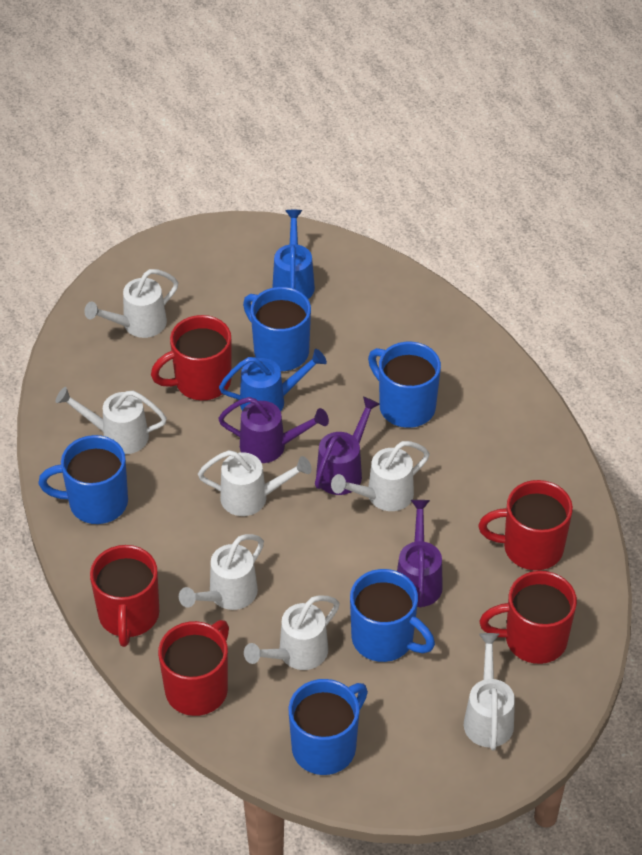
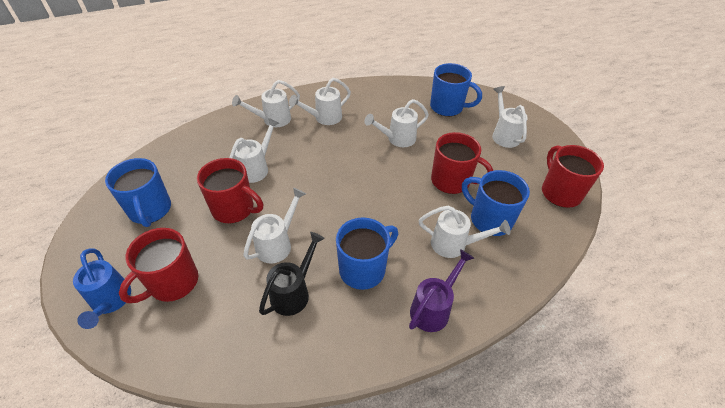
black watering can: none = 0 -> [259,232,325,316] = 1
blue mug: [39,435,128,524] [243,287,311,372] [288,679,368,775] [350,569,435,662] [368,342,441,428] = 5 -> [105,158,171,227] [336,218,398,290] [430,63,482,116] [462,170,530,236] = 4
blue watering can: [219,349,327,411] [272,210,315,299] = 2 -> [73,249,131,329] = 1
purple watering can: [218,397,329,463] [315,396,380,495] [397,500,443,607] = 3 -> [409,249,474,332] = 1
red mug: [90,545,159,647] [151,315,231,401] [158,620,229,716] [478,480,573,570] [480,571,577,664] = 5 -> [119,228,198,303] [197,158,263,223] [431,132,493,194] [542,145,604,208] = 4

